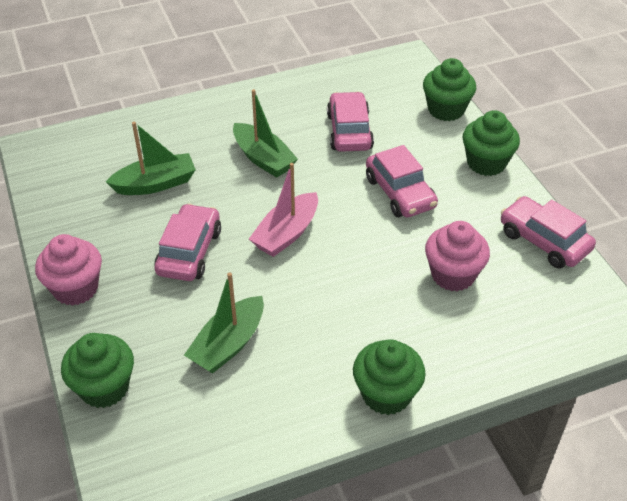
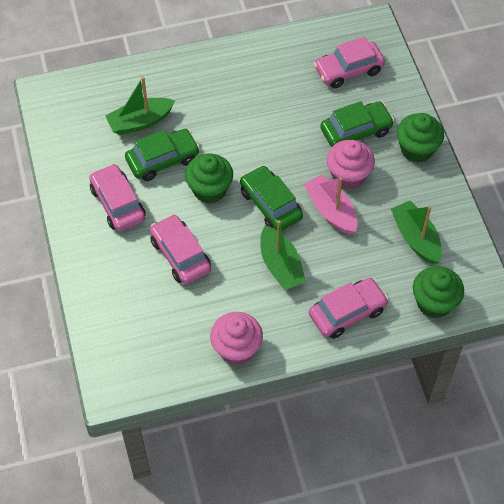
green car: none = 0 -> [125,129,200,181] [240,165,303,231] [320,101,394,147] = 3
green cupcake: [61,333,134,408] [353,339,426,415] [423,58,476,121] [462,110,520,176] = 4 -> [185,154,233,204] [397,113,444,163] [413,266,464,319] = 3

